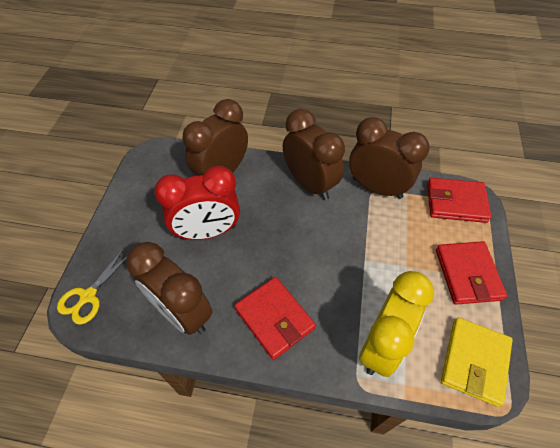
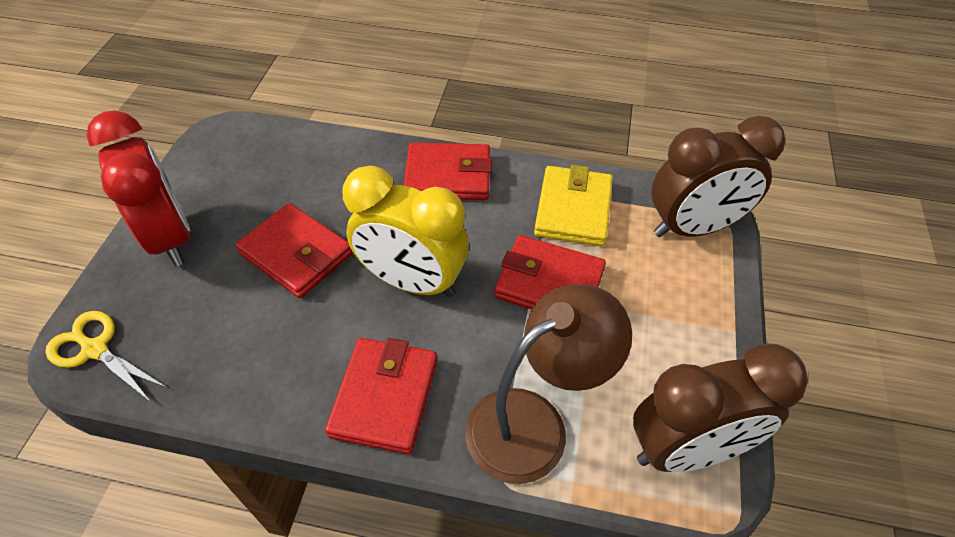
brown clock: [126,242,213,335] [183,99,248,176] [283,109,345,200] [349,117,430,199] = 4 -> [633,344,808,472] [651,116,786,237] = 2
brown lamp: none = 0 -> [465,284,632,484] = 1
red wallet: [234,277,316,360] [427,178,491,223] [436,241,507,305] = 3 -> [235,203,352,298] [325,338,437,454] [404,143,492,200] [494,235,606,309] = 4

